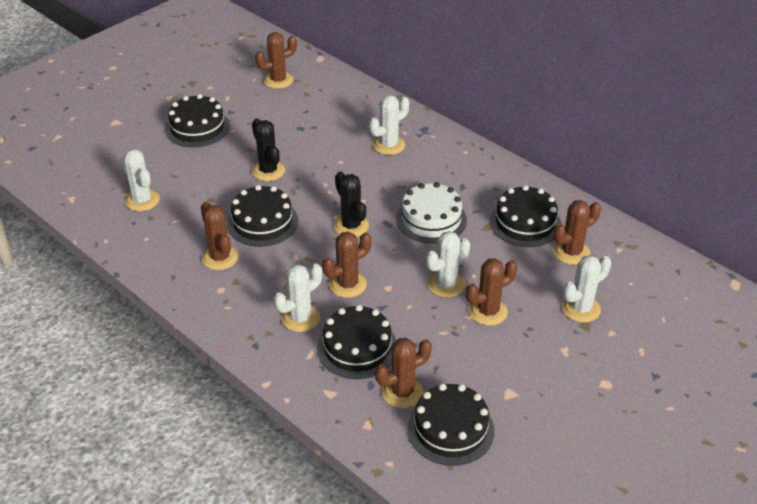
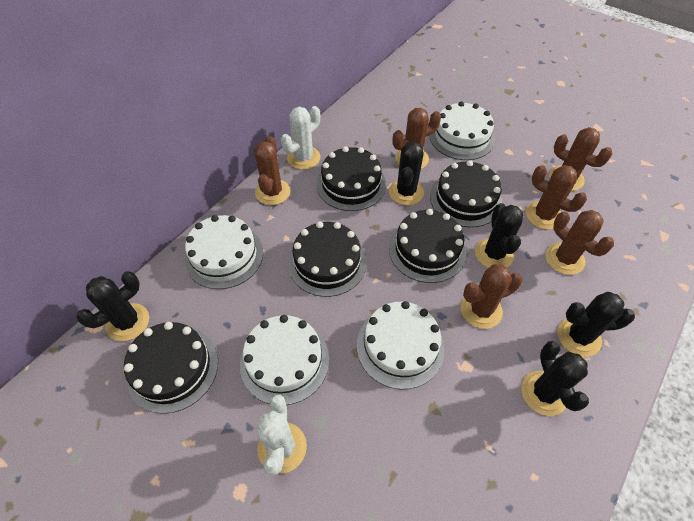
black cactus: [252,118,285,181] [334,171,369,237] = 2 -> [76,271,149,341] [389,141,424,205] [475,203,524,268] [521,341,589,416] [557,292,635,357] = 5
white cactus: [122,149,160,211] [274,264,322,332] [369,95,409,155] [426,231,470,297] [562,255,611,322] = 5 -> [256,395,307,475] [281,106,320,170] = 2
white cake: [396,182,467,244] = 1 -> [185,215,263,289] [240,315,329,405] [357,301,445,390] [429,101,495,160] = 4

